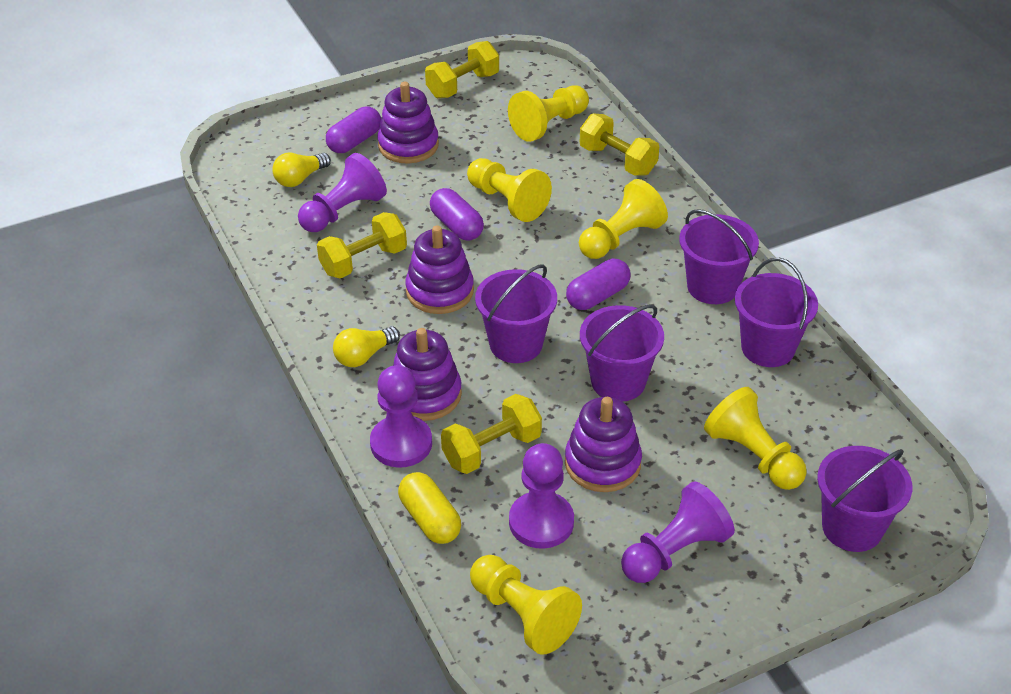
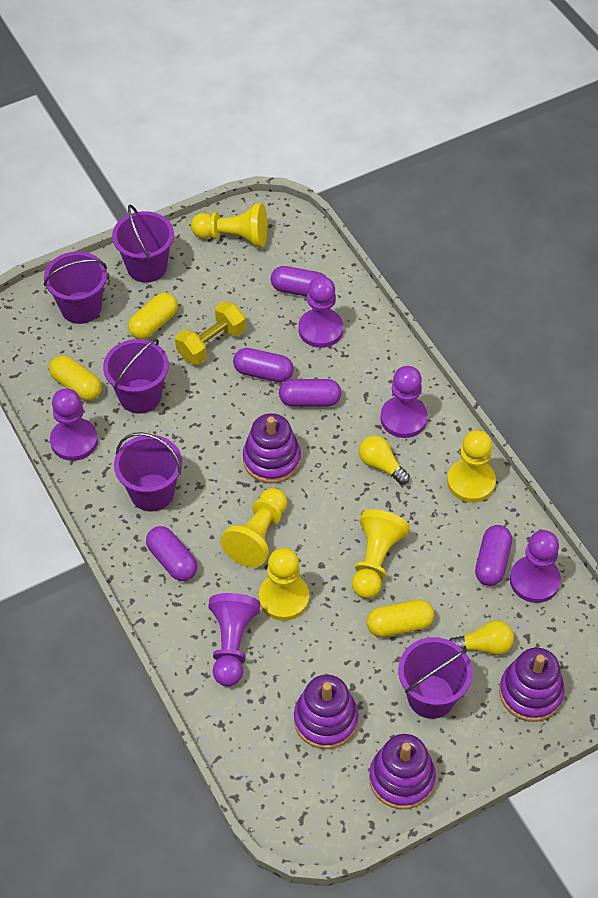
purple capsule: [326,107,381,153] [430,188,484,240] [566,259,631,310] = 3 -> [146,526,197,581] [233,348,294,382] [271,266,326,297] [279,379,342,407] [475,525,512,586] = 5
purple pawn: [298,153,387,232] [370,365,432,468] [509,443,574,549] [621,481,734,583] = 4 -> [50,389,98,461] [208,593,260,686] [299,276,343,348] [380,366,428,438] [510,530,561,603] = 5
yellow capsule: [398,472,461,544] = 1 -> [49,355,102,401] [128,292,178,339] [367,600,434,637] = 3
yellow dumbbell: [317,212,407,278] [425,41,499,98] [441,394,542,474] [580,114,659,176] = 4 -> [175,301,246,365] = 1

